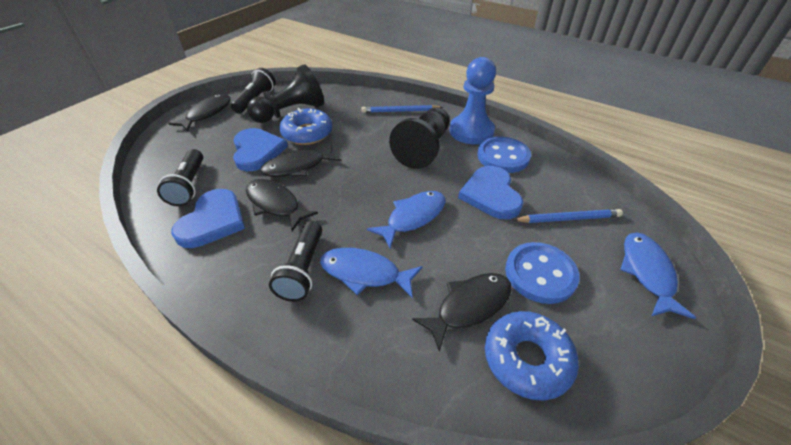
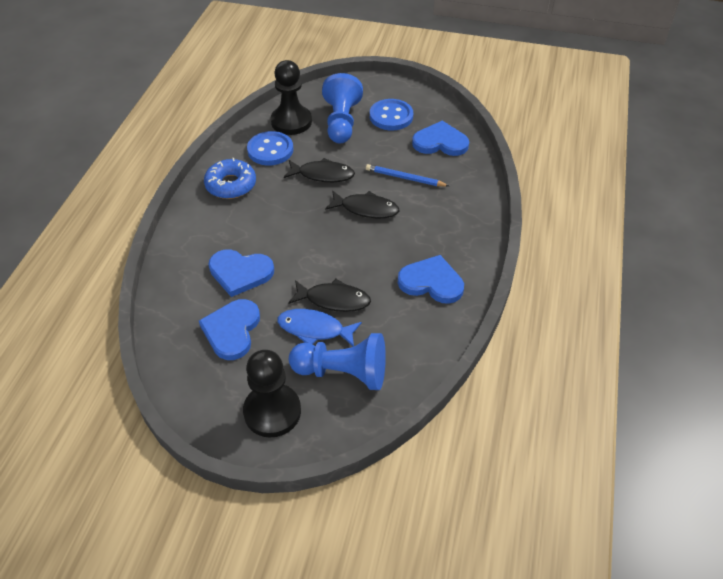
black fish: [168,94,231,131] [246,179,318,231] [260,144,342,177] [412,273,512,352] = 4 -> [284,158,355,182] [288,279,371,312] [325,190,399,218] = 3
black flashlight: [157,149,203,206] [231,68,276,114] [269,221,322,302] = 3 -> none = 0
blue donut: [280,108,333,145] [485,311,579,400] = 2 -> [204,158,256,199] = 1
blue fish: [320,248,422,299] [367,191,446,249] [620,233,696,319] = 3 -> [277,309,362,347] = 1
blue heart: [171,189,245,248] [233,128,288,171] [458,166,523,219] = 3 -> [199,299,260,360] [208,249,274,297] [398,255,464,304] [412,121,469,156] = 4
blue pawn: [450,57,496,144] = 1 -> [289,333,386,390] [322,73,363,143] = 2
blue pencil: [361,105,443,113] [513,209,623,223] = 2 -> [366,164,449,186] = 1

